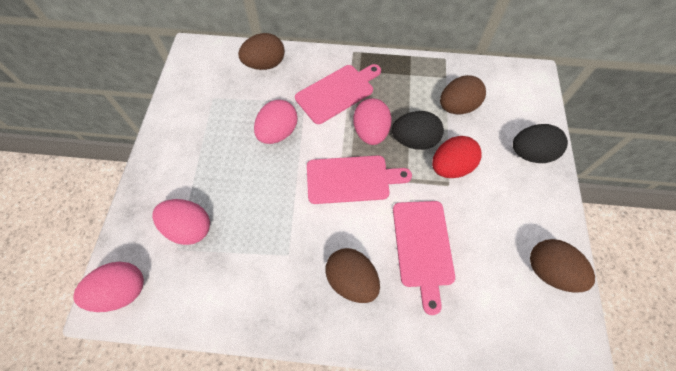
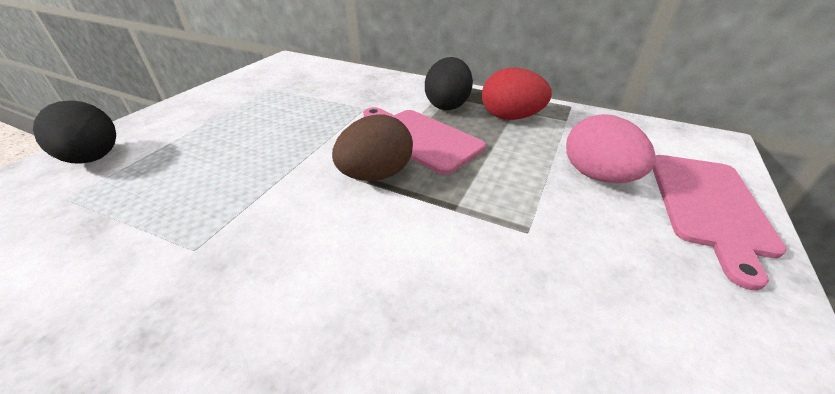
brown egg: [238,33,285,70] [325,248,380,303] [440,75,486,114] [530,239,595,293] = 4 -> [332,114,413,181] = 1
pink cutting board: [295,64,381,124] [307,155,412,204] [393,201,455,315] = 3 -> [363,107,486,175] [653,155,787,291] = 2
pink egg: [73,262,144,312] [152,199,210,245] [254,99,298,144] [353,98,392,145] = 4 -> [566,114,656,183] = 1

